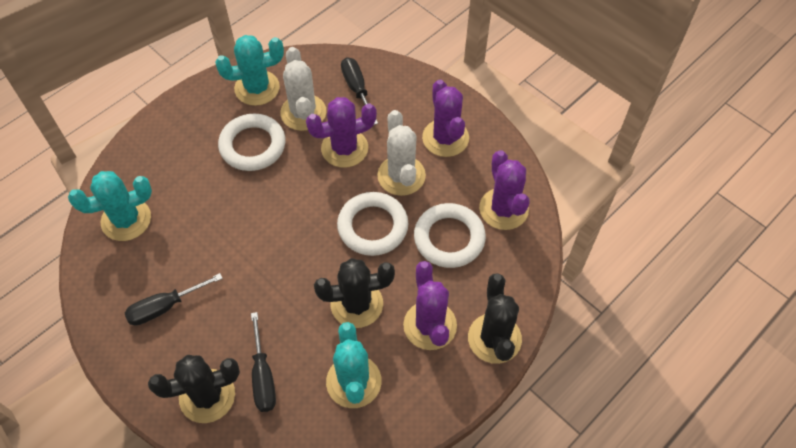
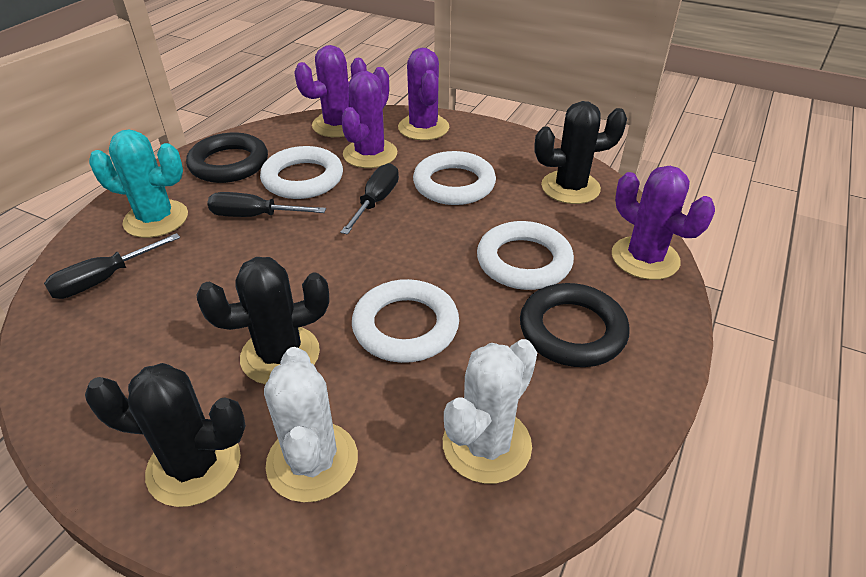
black ring: none = 0 -> [186,132,268,183] [520,283,630,367] = 2
turquoise cactus: [68,171,152,241] [215,35,284,106] [326,322,381,408] = 3 -> [89,130,188,238] = 1
white ring: [218,114,286,171] [337,192,408,256] [414,203,486,268] = 3 -> [260,146,343,199] [352,279,459,363] [413,151,496,205] [477,221,574,290] = 4

